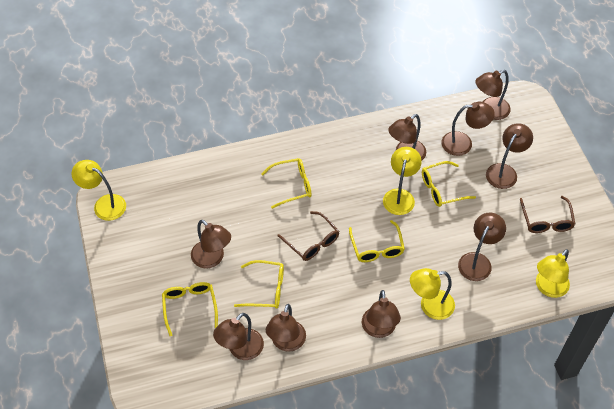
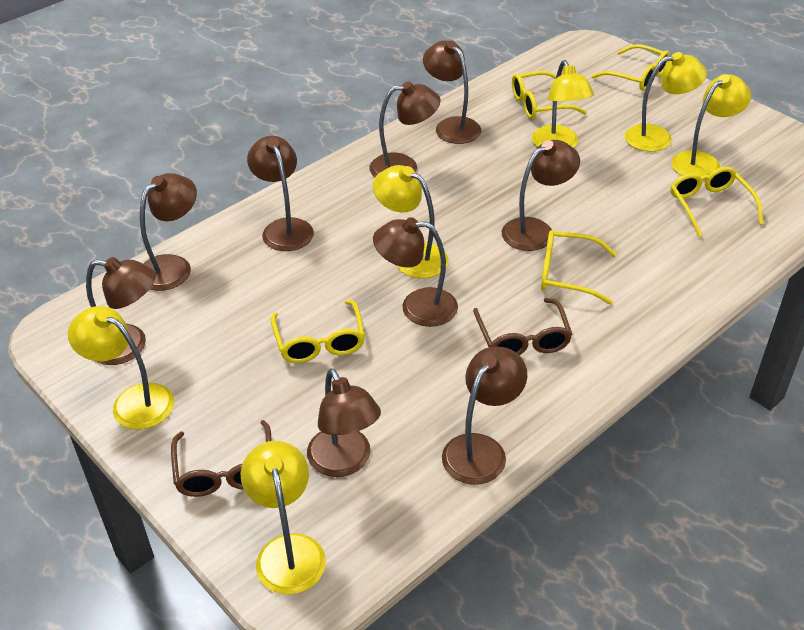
yellow lamp: [72,160,126,221] [383,147,422,215] [410,268,455,320] [536,249,570,298] = 4 -> [68,306,174,430] [241,441,326,595] [373,165,449,278] [532,60,594,148] [625,52,707,152] [671,74,751,180] = 6

